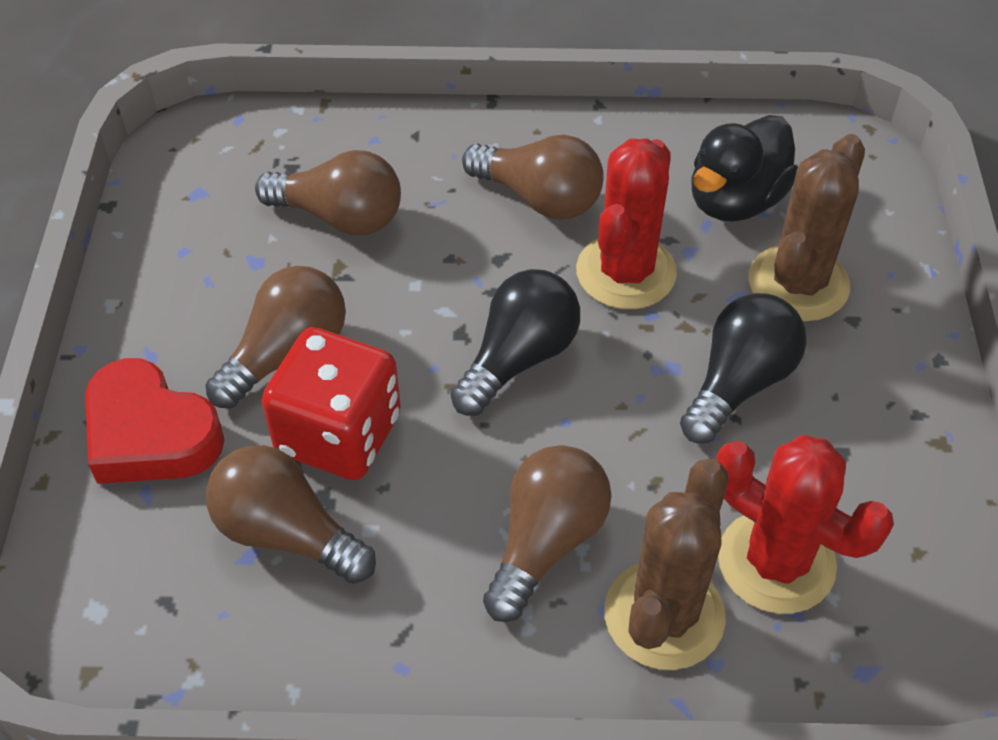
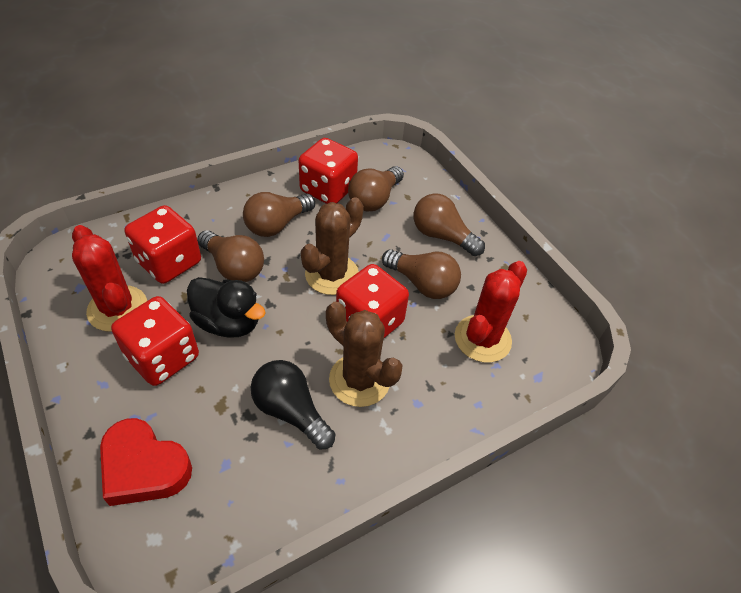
black light bulb: [451,269,580,416] [680,293,807,443] = 2 -> [251,360,335,449] = 1
red dice: [262,327,401,480] = 1 -> [111,296,199,386] [125,205,201,284] [299,138,358,204] [336,264,409,338] = 4

